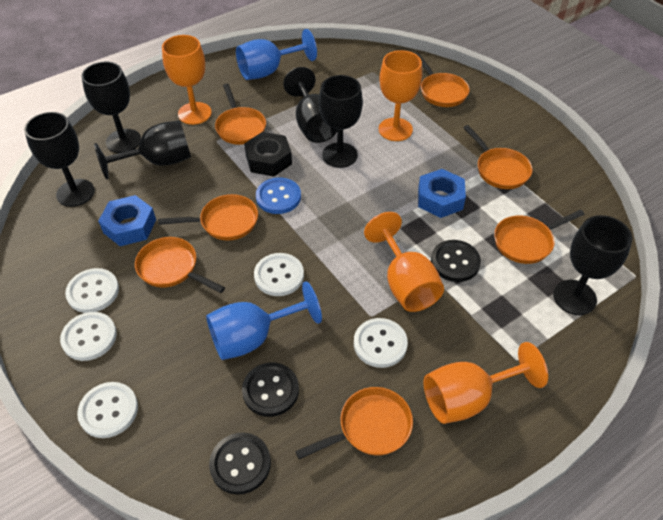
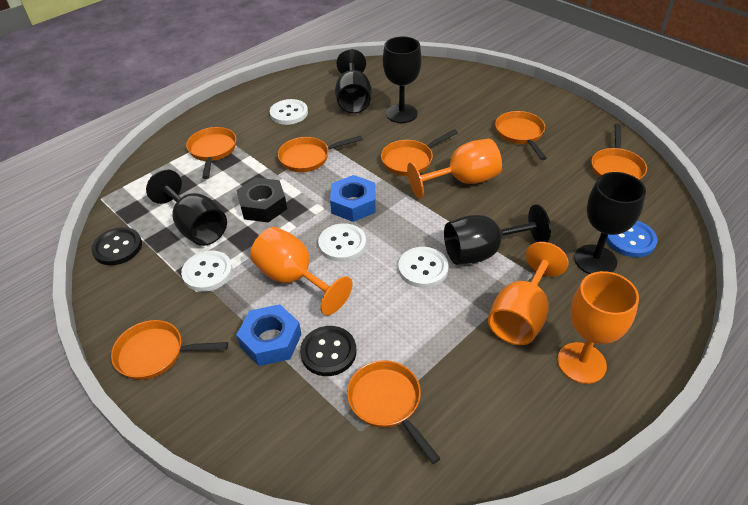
black button: [209,433,271,495] [242,362,299,417] [431,240,481,282] = 3 -> [91,227,142,265] [300,326,356,376] = 2
black goblet: [24,112,95,207] [81,61,141,153] [94,121,191,179] [283,67,337,143] [319,75,363,168] [553,215,633,315] = 6 -> [146,169,227,246] [335,49,371,114] [383,36,422,123] [444,204,551,265] [574,172,646,274] = 5
blue goblet: [206,281,322,360] [236,29,317,80] = 2 -> none = 0
white button: [60,312,117,361] [65,268,119,313] [77,382,138,438] [254,253,304,296] [354,318,408,368] = 5 -> [181,250,233,292] [270,99,308,125] [318,223,366,262] [398,247,449,288] = 4

